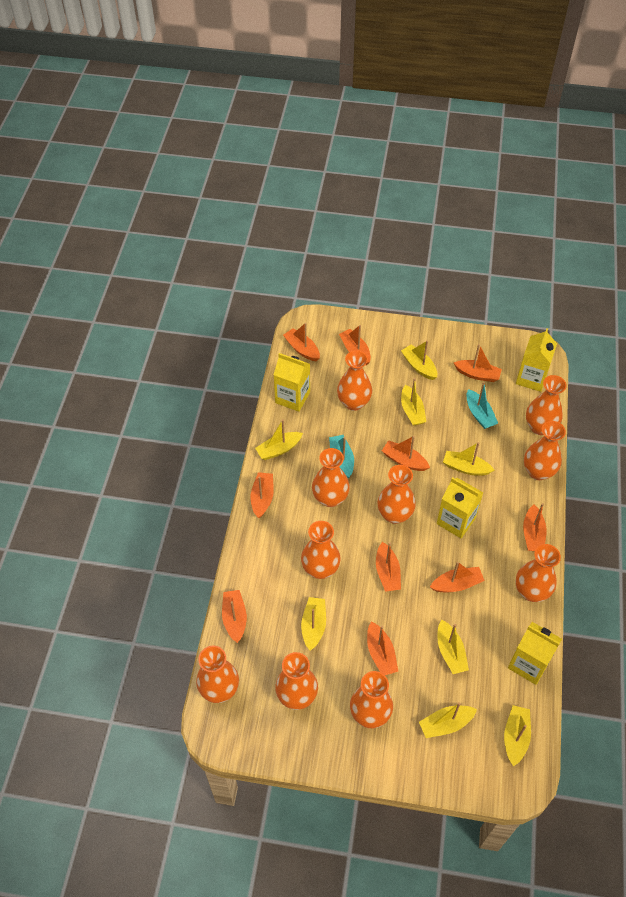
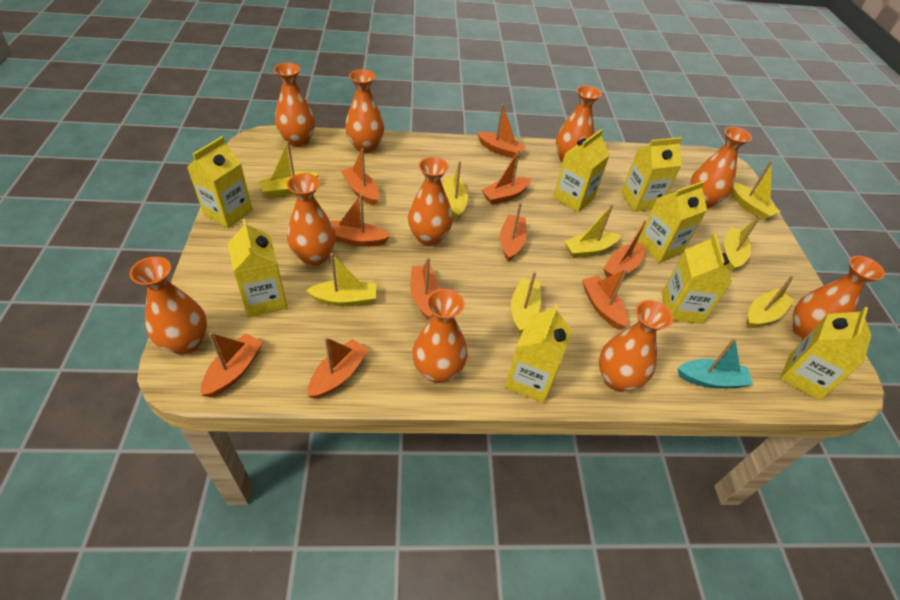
turquoise boat: [329,435,354,478] [467,382,498,429] = 2 -> [678,338,753,388] = 1
yellow carton: [273,353,310,412] [437,477,483,538] [508,622,562,685] [516,328,557,392] = 4 -> [187,136,253,228] [228,219,288,317] [505,304,572,403] [553,129,610,212] [621,137,682,212] [637,181,707,263] [662,234,732,324] [780,307,871,400] = 8

